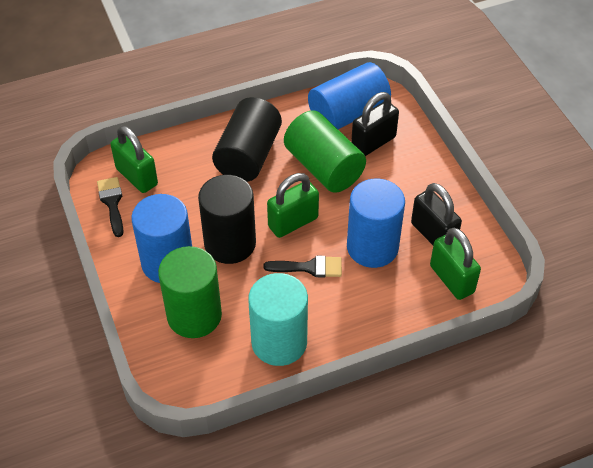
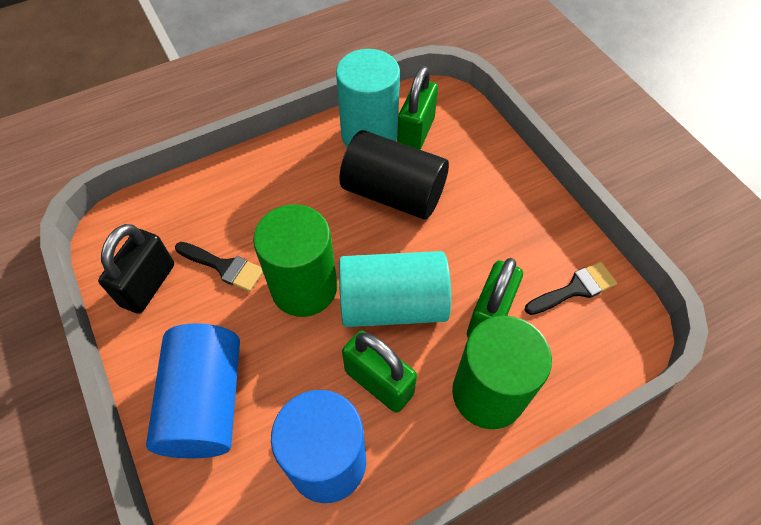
black cylinder: [198,175,256,264] [212,97,282,182] = 2 -> [339,130,449,219] = 1
black padlock: [351,92,399,156] [411,183,462,245] = 2 -> [98,224,174,314] = 1
blue cylinder: [131,194,192,283] [308,62,391,129] [347,179,405,268] = 3 -> [146,323,240,458] [271,390,366,503] = 2
turquoise cylinder: [248,273,308,366] = 1 -> [336,49,400,147] [339,251,451,327] = 2

